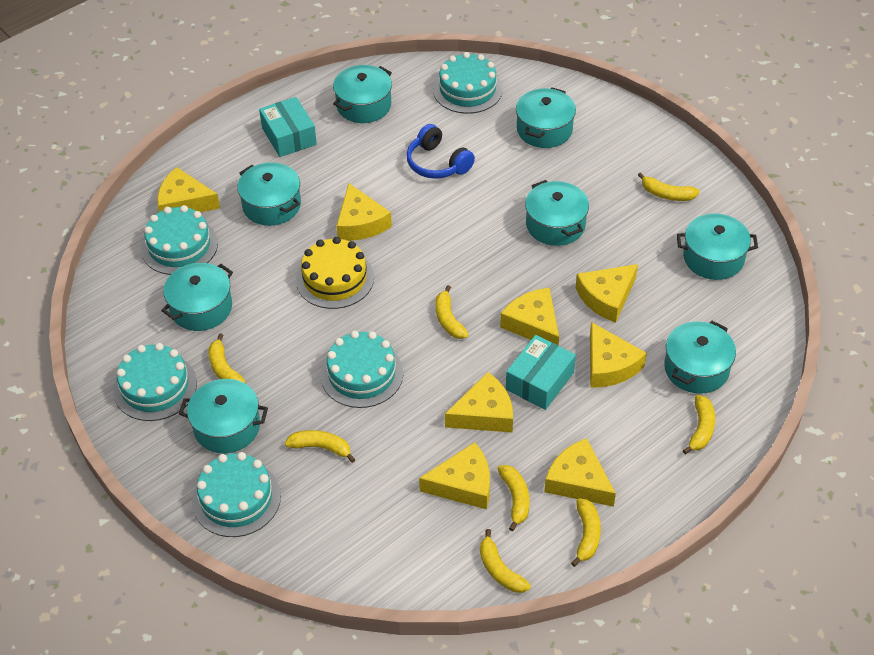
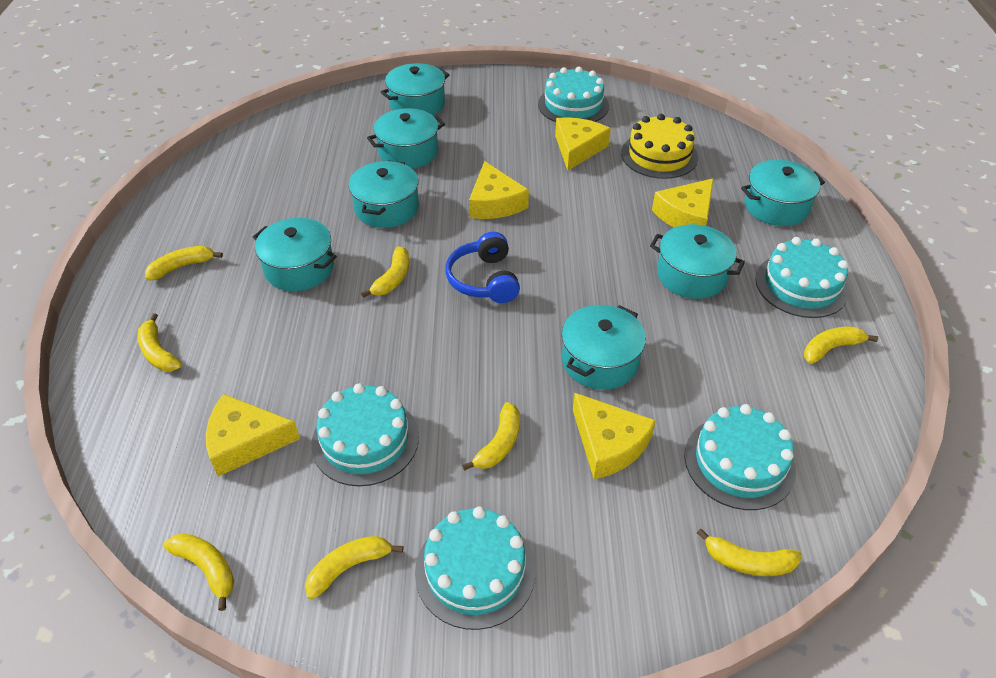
turquoise box: [259,97,317,157] [506,335,576,410] = 2 -> none = 0
turquoise pot: [161,263,233,331] [179,379,268,453] [237,162,301,226] [333,65,392,123] [516,87,576,148] [525,180,589,246] [664,321,736,394] [677,214,758,280] = 8 -> [253,218,337,291] [349,160,419,228] [367,108,445,169] [381,63,449,115] [562,305,646,390] [650,224,745,299] [741,160,825,226] = 7
yellow cheese: [157,167,220,212] [336,183,392,241] [419,442,490,510] [445,372,513,433] [500,288,559,345] [544,438,616,507] [576,264,638,323] [590,322,647,388] = 8 -> [206,394,300,476] [469,161,529,219] [555,117,611,171] [573,393,656,479] [652,178,714,228] = 5

